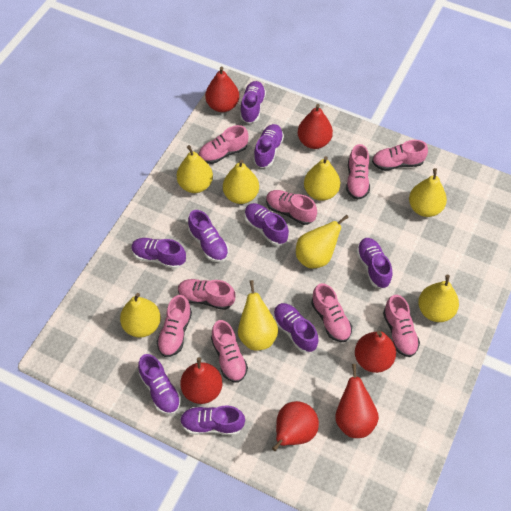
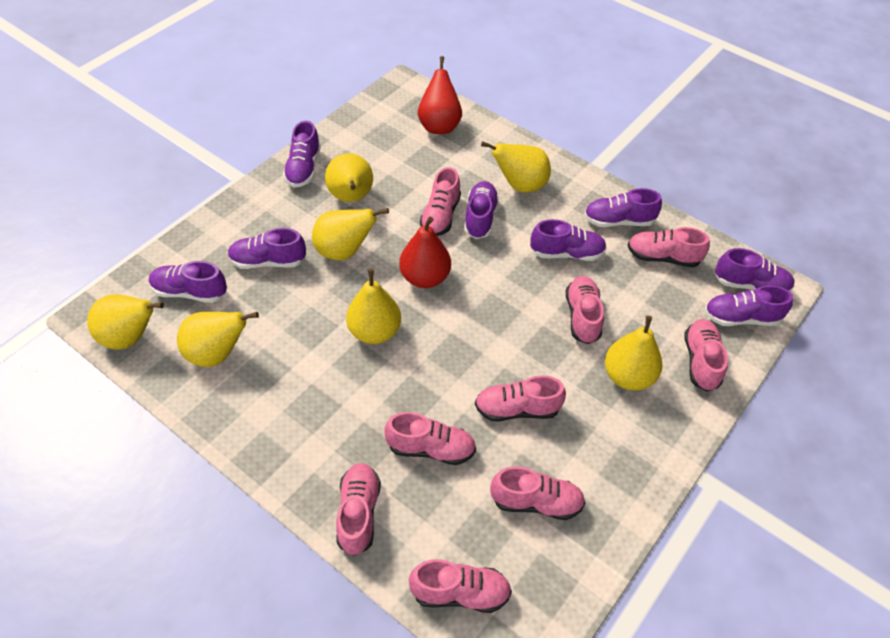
purple shoe: [131,238,186,269] [138,354,181,415] [180,406,245,435] [188,210,229,262] [240,81,266,123] [244,203,289,245] [253,124,284,168] [273,303,319,353] [356,238,393,288] = 9 -> [149,261,227,303] [228,228,306,269] [283,121,321,188] [464,181,499,239] [530,219,607,261] [584,188,662,227] [704,285,793,326] [715,248,795,292] = 8
red pear: [180,357,222,404] [205,67,239,112] [272,401,319,451] [298,104,333,149] [335,364,379,438] [355,330,396,373] = 6 -> [399,216,451,288] [418,56,462,134] = 2
yellow pear: [120,293,161,337] [177,145,213,193] [223,160,259,204] [238,280,278,350] [296,214,349,269] [304,156,340,201] [409,168,447,217] [418,275,459,322] = 8 -> [87,294,164,350] [177,312,259,367] [312,208,389,260] [325,153,373,202] [346,269,401,344] [481,141,551,193] [605,316,662,390] = 7

